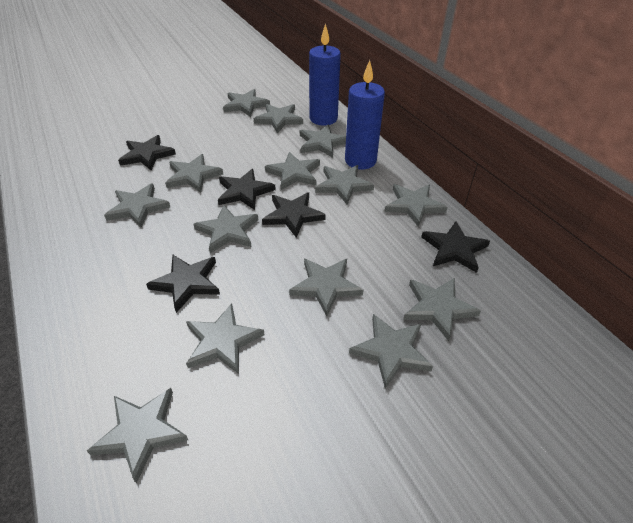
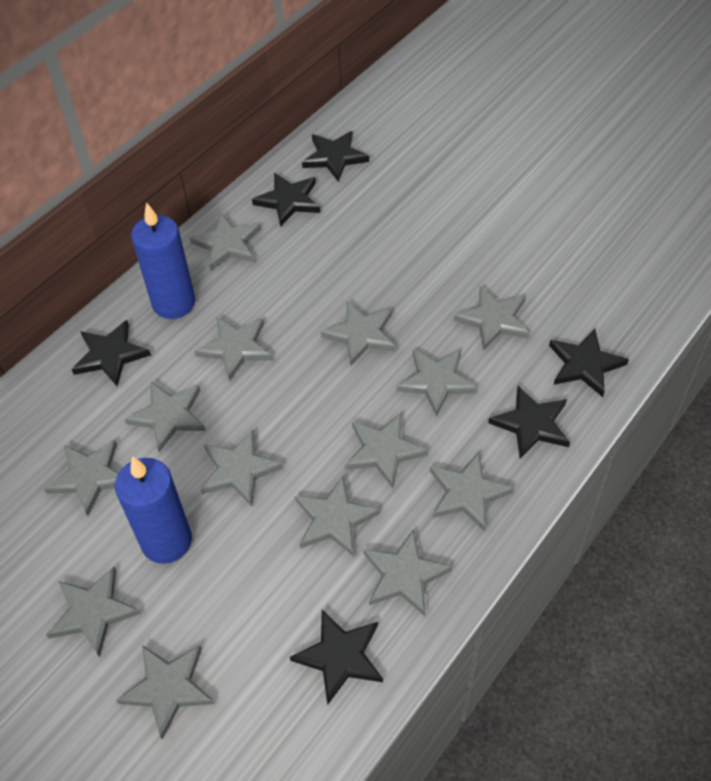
black star: [118,135,176,170] [146,255,220,313] [218,169,276,210] [262,192,326,238] [421,221,490,273] = 5 -> [72,320,151,386] [252,173,320,227] [290,610,383,705] [302,131,369,181] [488,386,570,459] [549,329,629,397] = 6

